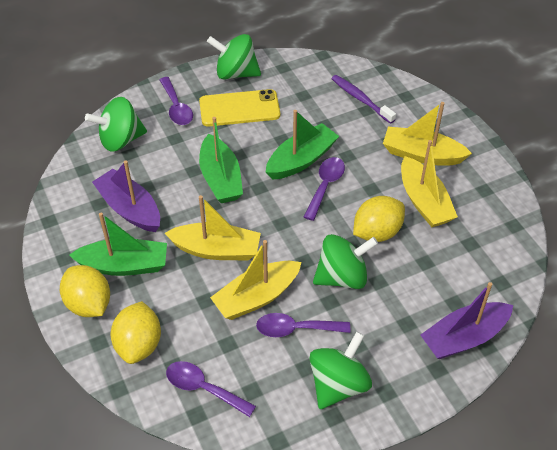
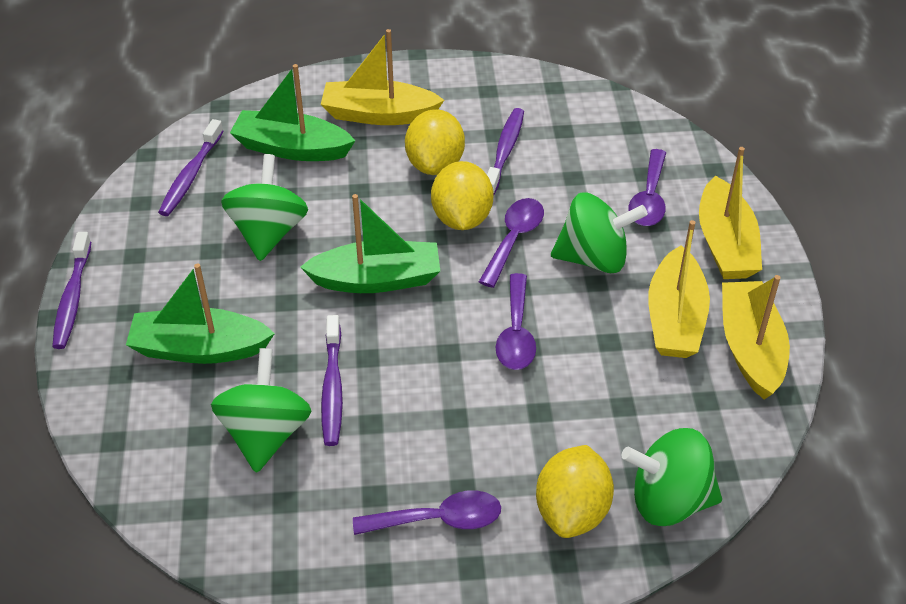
purple boat: [92,160,160,232] [421,282,513,359] = 2 -> none = 0
purple toothbrush: [331,75,396,124] = 1 -> [52,232,91,349] [158,119,224,216] [321,315,343,446] [487,108,524,196] = 4
yellow phone: [199,89,280,126] = 1 -> none = 0

